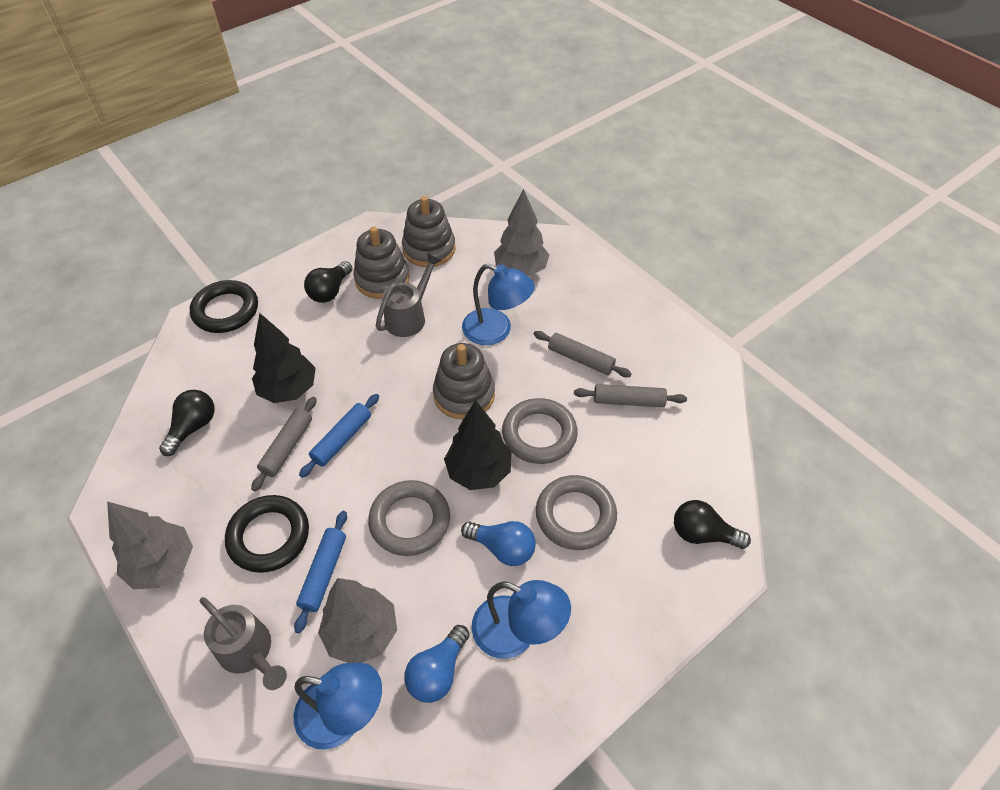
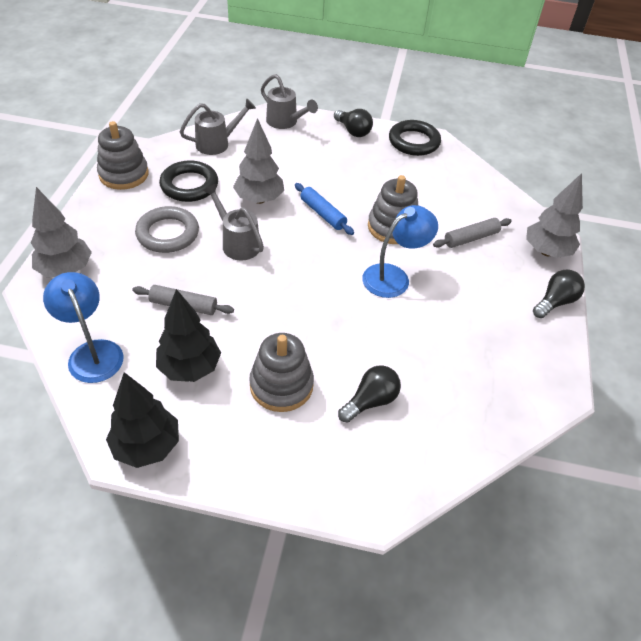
blue lamp: [294,663,382,750] [462,264,535,345] [472,580,571,659] = 3 -> [43,272,124,383] [362,205,438,298] = 2
blue light bulb: [404,625,470,703] [461,521,536,566] = 2 -> none = 0
blue rolling pin: [294,511,347,633] [299,394,379,478] = 2 -> [295,183,354,235] = 1
grey ring: [368,480,450,556] [502,398,578,464] [536,475,617,550] = 3 -> [135,206,199,253] = 1
grey rolling pin: [251,397,317,491] [534,331,632,377] [574,384,687,407] = 3 -> [132,285,234,315] [433,218,512,248] = 2
grey watering can: [200,597,287,690] [376,253,442,337] = 2 -> [180,98,256,155] [203,183,264,261] [261,74,318,129] = 3

